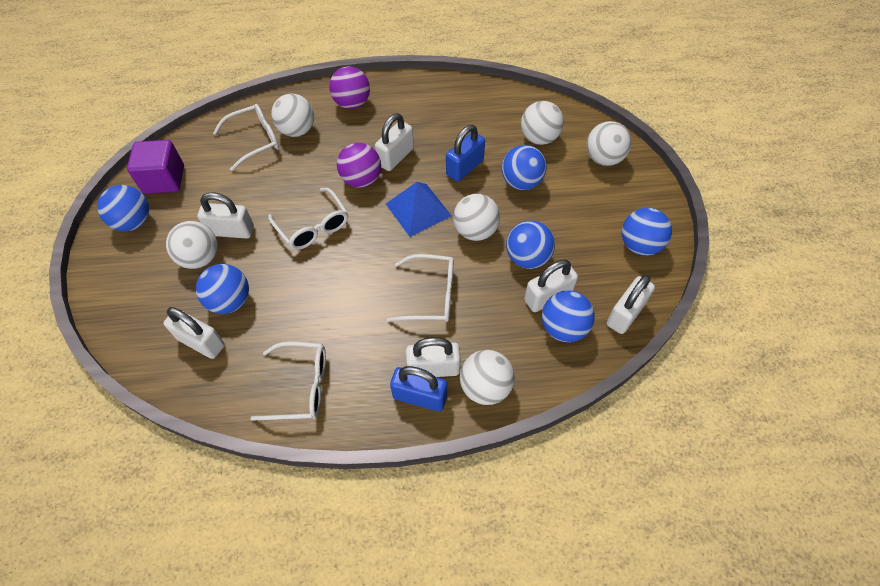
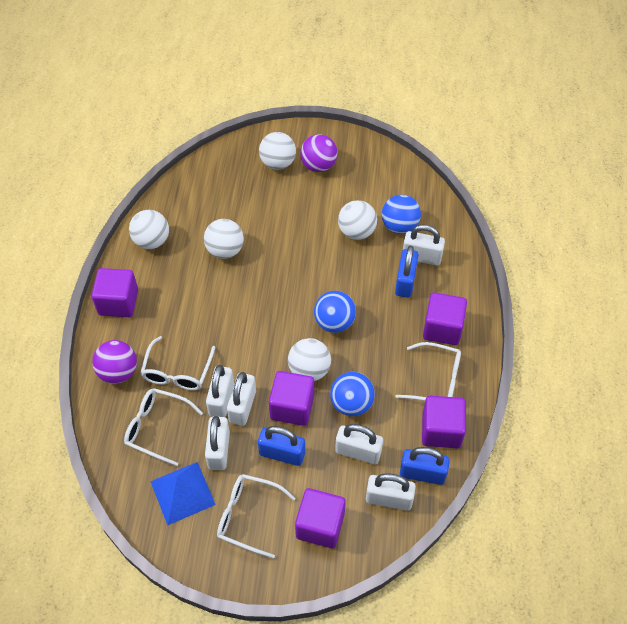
blue ball: [97,185,149,231] [196,264,249,314] [502,145,546,190] [506,221,555,269] [542,291,595,342] [622,208,672,256] = 6 -> [314,291,356,333] [330,372,375,416] [382,195,421,234] = 3
blue padlock: [390,366,447,412] [446,125,485,182] = 2 -> [258,426,305,466] [395,246,418,298] [400,447,450,485] = 3
purple cube: [127,140,184,194] = 1 -> [92,268,138,317] [269,371,314,426] [295,488,346,548] [422,396,466,448] [423,292,467,345] = 5
white ball: [166,221,218,269] [271,94,314,137] [453,194,500,241] [460,350,515,405] [521,101,564,145] [586,121,631,166] = 6 -> [129,210,169,249] [204,219,244,259] [259,132,296,170] [288,338,331,381] [338,200,377,240] = 5

